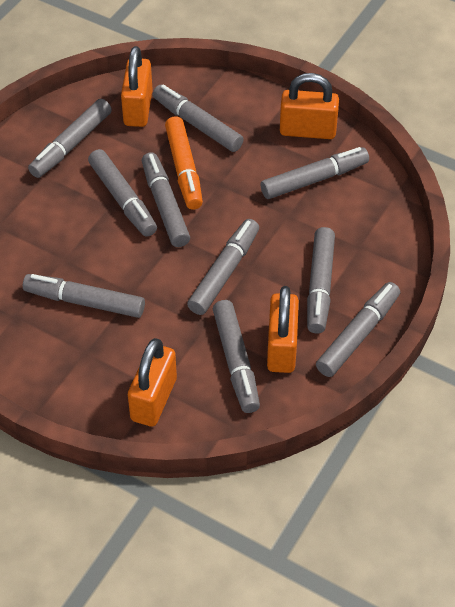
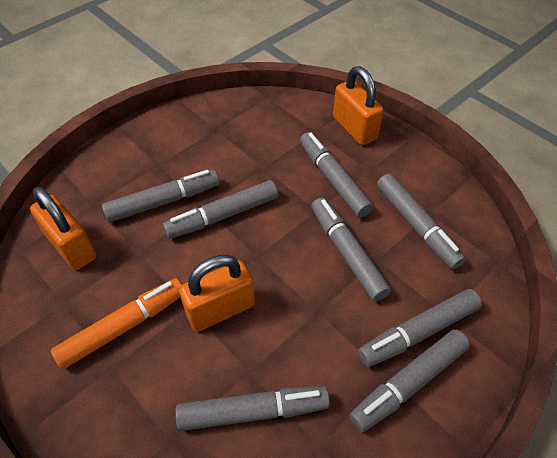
grey marker: [23,274,145,318] [28,99,112,178] [88,149,157,237] [142,152,190,247] [153,85,244,152] [187,219,259,315] [213,300,260,413] [260,147,369,199] [307,227,335,334] [316,282,400,377] = 10 -> [102,170,219,222] [163,180,278,239] [175,386,330,431] [300,132,373,218] [311,197,391,301] [349,329,470,432] [358,289,482,367] [377,174,466,269] = 8
orange padlock: [121,46,153,127] [128,338,177,427] [267,286,299,373] [280,73,339,139] = 4 -> [30,187,96,270] [179,255,255,332] [333,66,384,145] = 3

